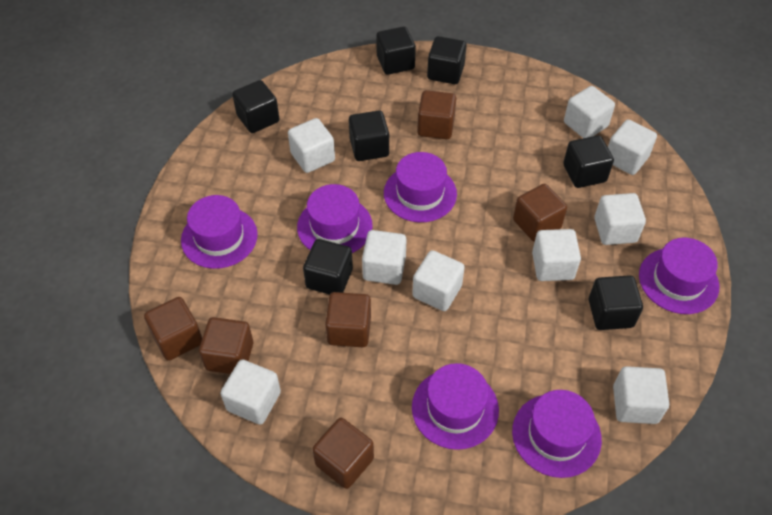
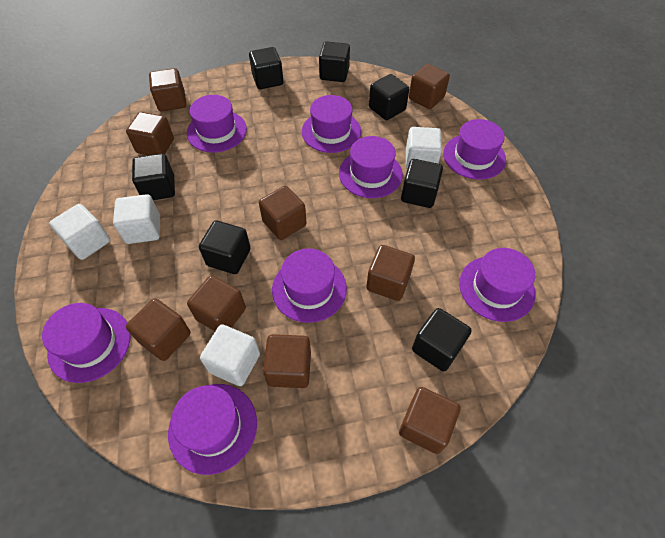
brown cube: [144,297,202,361] [199,317,253,374] [312,418,374,489] [325,292,371,347] [417,90,456,139] [513,184,567,242] = 6 -> [126,112,174,155] [126,298,191,361] [149,68,186,111] [187,275,246,331] [259,186,307,240] [263,334,311,388] [366,245,415,301] [399,387,460,454] [409,64,450,109] = 9
purple hat: [181,195,258,269] [297,184,373,253] [384,152,457,222] [412,363,499,450] [512,390,602,478] [639,238,719,314] = 6 -> [42,303,131,383] [168,384,257,475] [187,95,247,153] [272,248,347,323] [302,95,361,153] [339,136,403,198] [443,119,506,180] [459,248,536,322] = 8
white cube: [220,360,281,425] [288,118,335,173] [362,230,407,285] [412,250,465,311] [532,229,581,281] [564,86,615,138] [594,193,646,245] [608,119,657,175] [613,366,669,424] = 9 -> [49,204,110,260] [113,194,160,244] [200,324,260,386] [406,127,442,169] = 4

